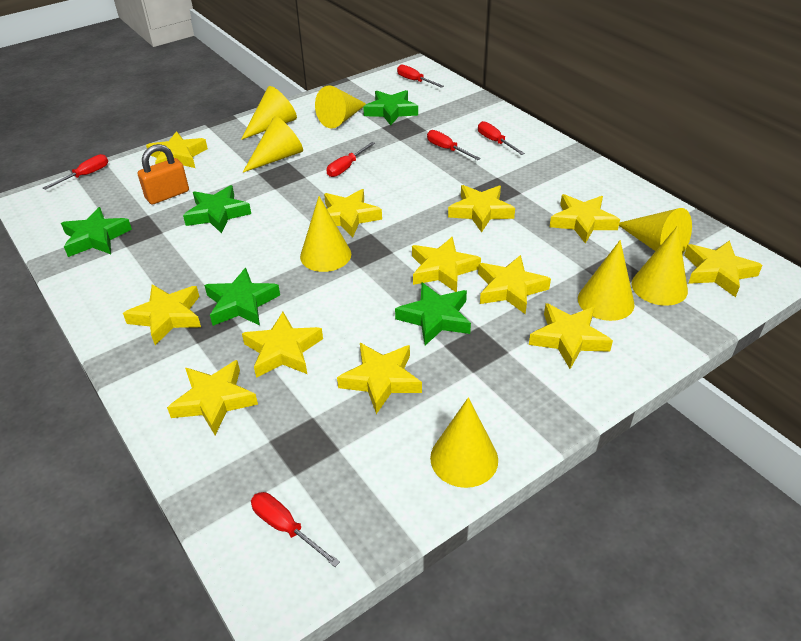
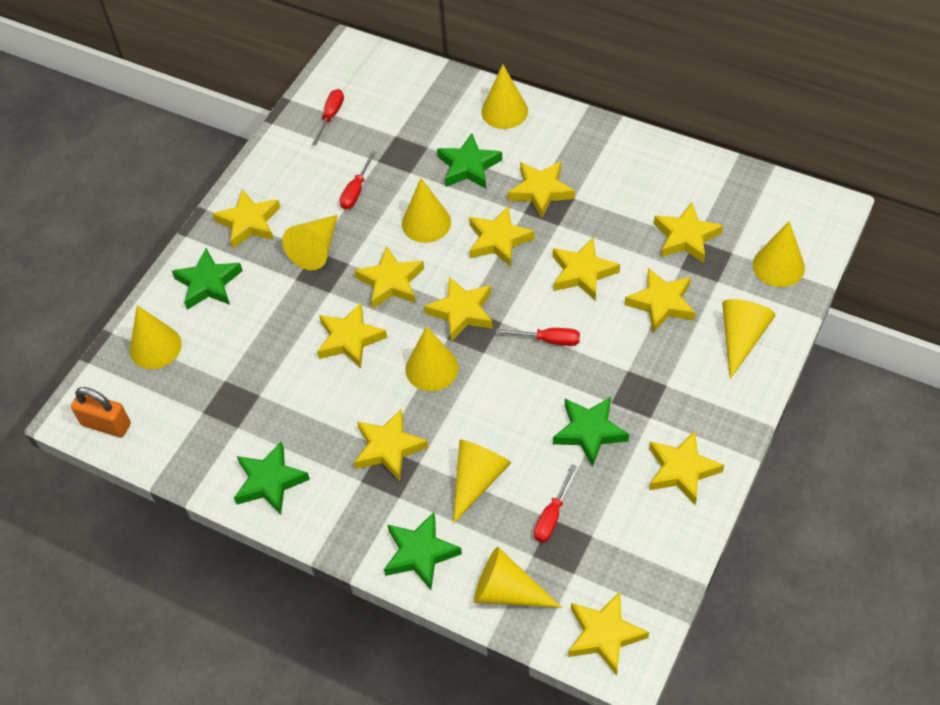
red screwdriver: [43,154,108,190] [251,492,340,567] [327,142,375,177] [397,65,444,88] [427,130,481,160] [478,121,525,155] = 6 -> [312,89,344,145] [340,151,376,210] [496,328,580,346] [534,464,577,542] = 4
yellow cone: [241,86,297,140] [242,116,303,173] [300,196,351,272] [315,85,366,129] [430,397,498,488] [578,240,634,321] [619,208,692,254] [632,226,688,306] = 8 -> [130,305,182,369] [282,215,338,270] [402,178,451,243] [405,326,459,391] [453,439,511,524] [474,547,562,608] [481,64,528,129] [722,299,775,379] [753,221,805,287] = 9

